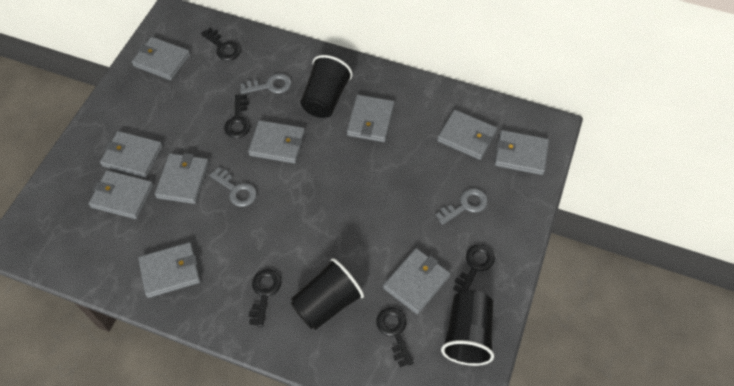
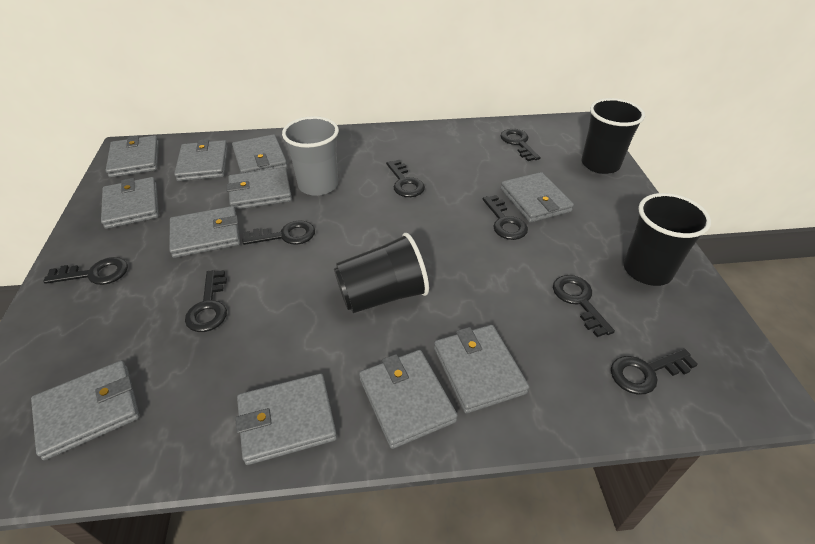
black key: [201,28,241,61] [224,95,250,138] [249,269,282,327] [376,307,414,367] [453,245,495,292] = 5 -> [43,257,128,285] [185,270,227,332] [242,220,315,245] [386,160,425,197] [483,195,528,240] [500,129,540,161] [553,275,615,337] [611,349,698,395] = 8
grey cup: none = 0 -> [282,116,339,196] = 1
grey key: [209,167,257,207] [240,73,292,94] [436,188,488,225] = 3 -> none = 0
grey wallet: [88,170,154,219] [100,131,163,178] [132,37,190,80] [138,242,201,298] [155,153,209,204] [248,120,305,164] [347,95,395,142] [383,248,450,314] [437,110,497,160] [495,130,549,175] = 10 -> [31,361,140,460] [101,177,159,229] [106,135,159,178] [170,206,240,258] [174,139,228,181] [226,167,292,210] [232,134,287,173] [235,373,337,465] [359,350,458,449] [434,325,530,414] [501,172,574,223] = 11

